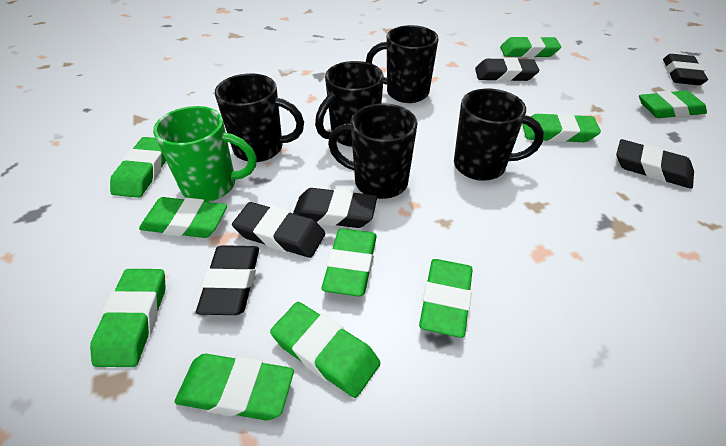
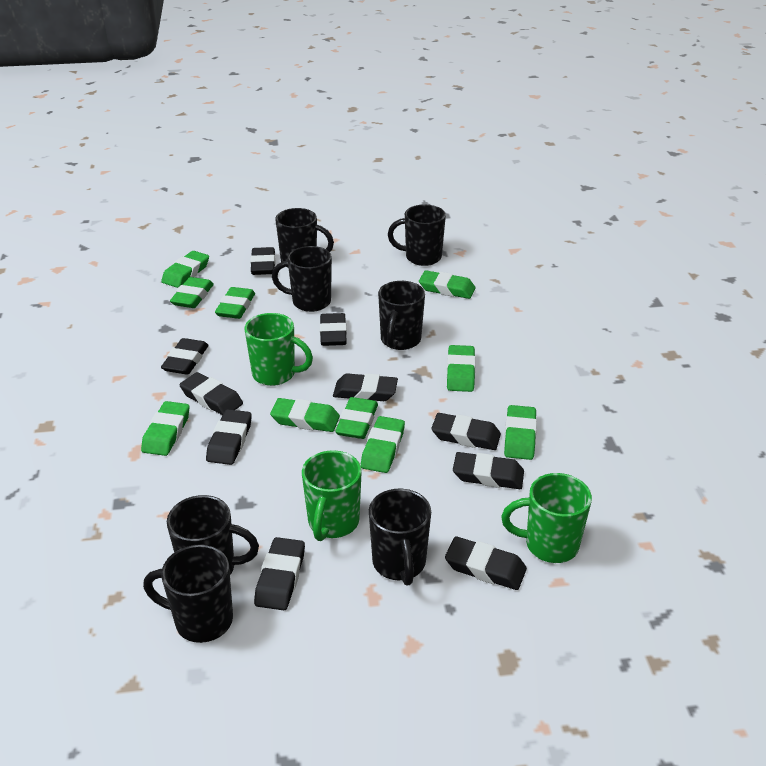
black eraser: [196,245,259,315] [232,202,325,258] [293,188,377,228] [475,57,539,81] [616,139,694,189] [663,54,708,85] = 6 -> [161,338,209,375] [179,372,243,415] [206,409,252,465] [250,247,275,275] [254,537,305,610] [320,313,347,346] [333,373,398,401] [431,413,501,450] [445,536,527,590] [453,452,524,489] = 10
black mug: [215,73,304,162] [315,61,384,147] [328,103,418,199] [366,25,439,103] [454,89,544,181] = 5 -> [143,544,233,643] [167,495,259,575] [272,246,332,312] [275,208,334,262] [369,489,431,586] [378,281,425,350] [388,205,446,266] = 7
green mug: [153,106,257,202] = 1 -> [244,313,313,386] [302,450,362,541] [501,473,592,563] = 3

